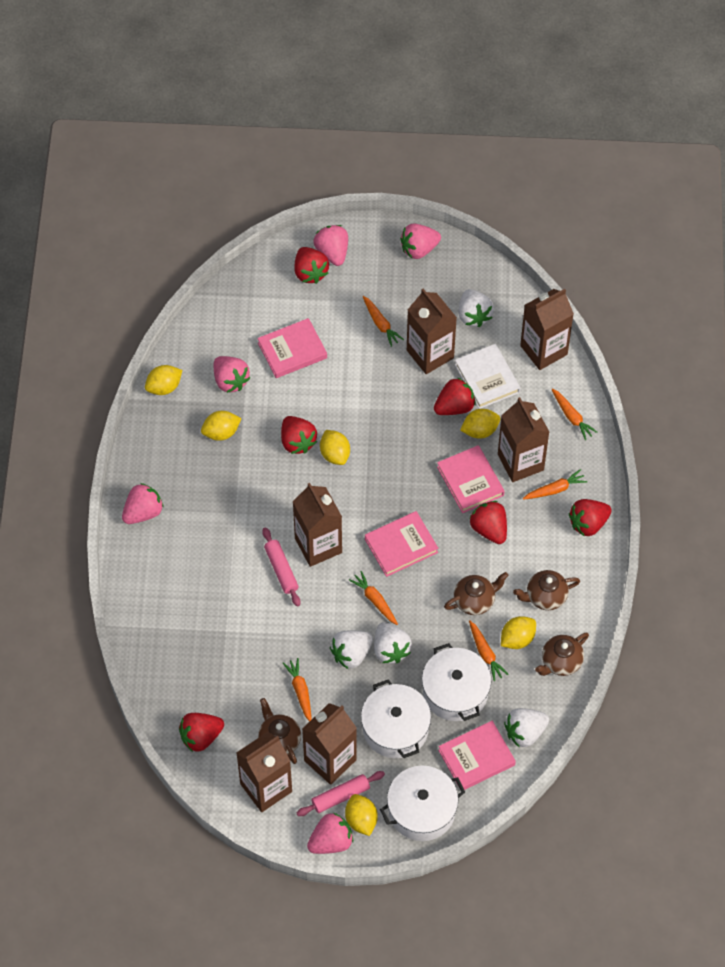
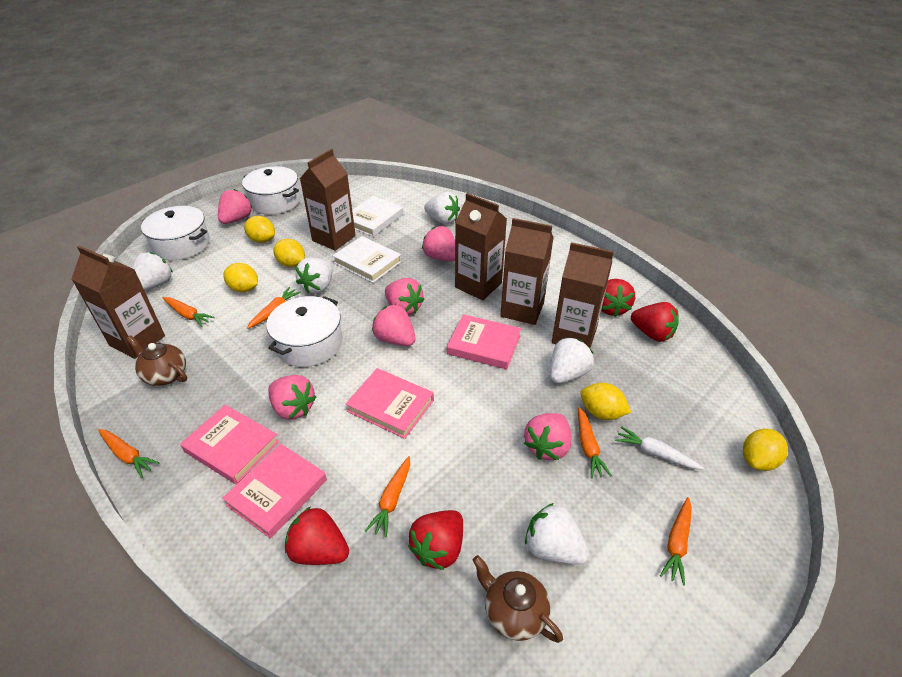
brown carton: [237,732,292,812] [292,483,342,567] [302,703,357,785] [407,289,457,374] [498,397,549,482] [520,289,574,370] = 6 -> [71,245,165,359] [300,149,356,251] [455,193,507,300] [500,218,554,325] [552,242,614,348] = 5
brown teapot: [258,698,301,764] [444,572,508,615] [513,570,580,610] [535,632,589,676] = 4 -> [126,335,187,386] [473,555,563,643] = 2
pink rolling pin: [262,527,300,607] [297,771,385,816] = 2 -> none = 0
pink strawberry: [122,483,164,524] [213,356,250,393] [307,813,353,854] [314,225,348,266] [400,223,441,259] = 5 -> [218,189,252,224] [268,375,316,420] [372,304,416,346] [385,278,425,315] [422,226,455,261] [524,413,572,460] = 6
red strawberry: [179,713,224,752] [281,416,317,454] [294,247,329,284] [434,377,476,415] [469,501,507,544] [569,499,612,536] = 6 -> [285,506,349,565] [408,510,463,570] [601,279,635,317] [631,302,679,342] = 4
white book: [455,344,520,409] = 1 -> [333,236,402,283] [352,196,403,237] = 2
white carrot: none = 0 -> [615,426,704,470] = 1
white strawberry: [330,630,373,669] [374,622,412,663] [458,289,494,327] [504,708,549,748] = 4 -> [133,252,173,291] [296,257,333,294] [424,192,460,224] [525,503,589,564] [550,337,594,383] = 5
yellow lemon: [145,365,182,395] [201,411,242,441] [320,430,350,465] [345,794,378,836] [460,409,500,439] [501,616,536,649] = 6 -> [223,263,258,293] [244,216,275,243] [274,239,305,267] [580,383,631,420] [743,429,788,471] = 5

